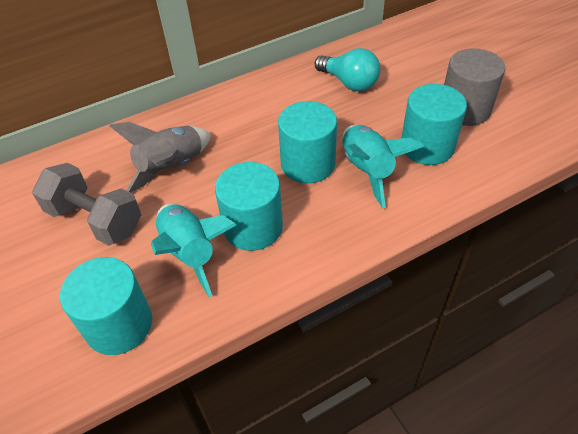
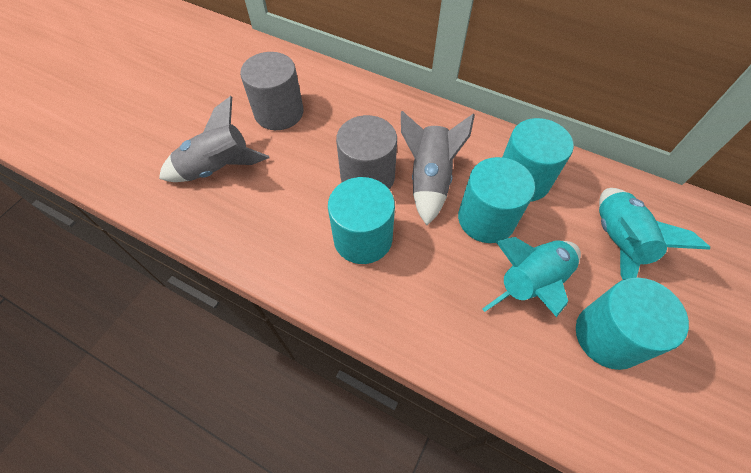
grey cylinder: [444,48,505,126] = 1 -> [240,52,303,130] [336,115,397,189] = 2
grey dumbbell: [32,163,141,246] = 1 -> none = 0
grey rocket: [109,122,211,193] = 1 -> [159,96,270,182] [401,111,475,225] = 2
turquoise light bulb: [315,48,380,91] = 1 -> none = 0

